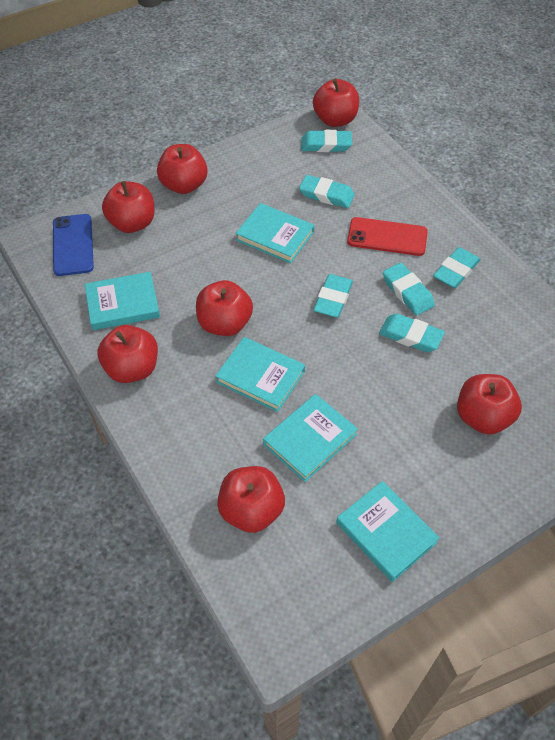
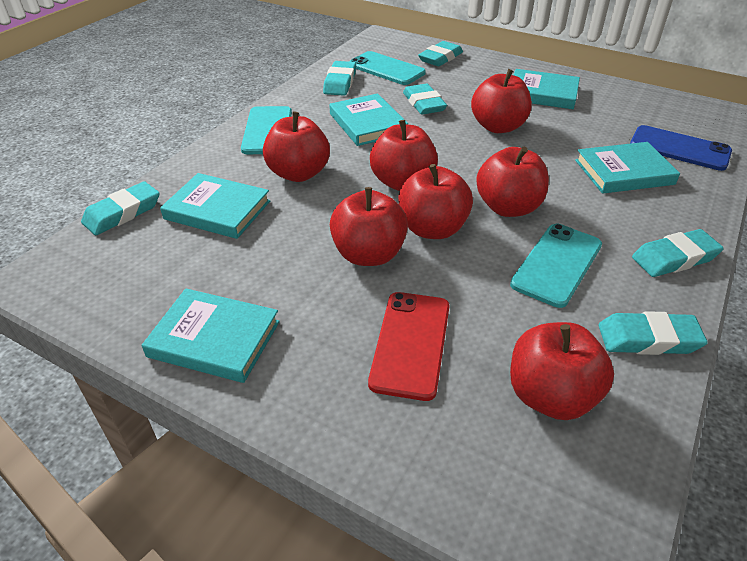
turquoise phone: none = 0 -> [241,106,292,154] [349,51,426,85] [510,224,602,308] = 3

